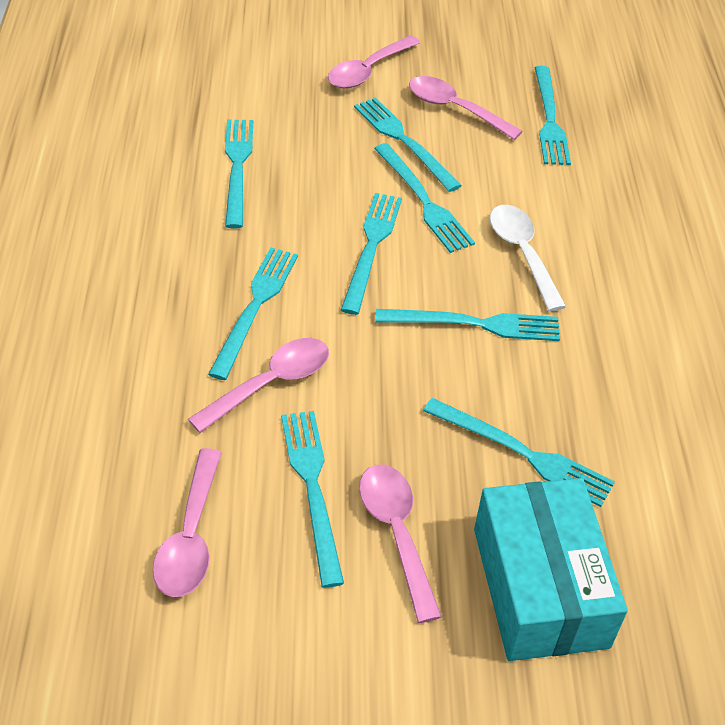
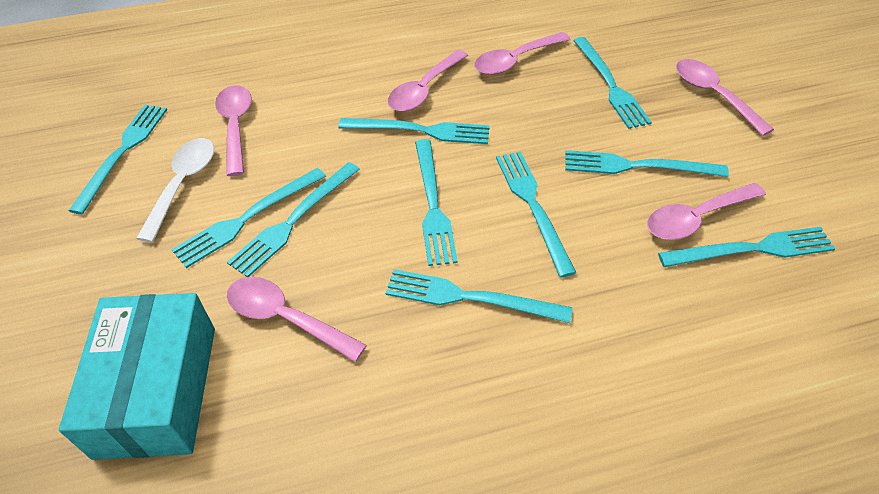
pink spoon: [153,448,222,597] [188,338,329,433] [328,36,420,88] [359,465,442,623] [409,76,523,140] = 5 -> [215,85,252,176] [227,277,367,362] [388,50,468,112] [474,32,571,75] [647,183,766,240] [676,59,774,136] = 6
turquoise fork: [208,247,298,380] [225,120,253,228] [281,411,344,588] [341,193,402,315] [354,97,462,192] [374,143,475,253] [375,309,560,341] [423,398,615,507] [535,66,571,165] = 9 -> [68,105,167,214] [171,168,326,268] [227,162,360,277] [339,118,490,144] [385,269,573,323] [415,139,458,266] [496,151,577,278] [565,150,729,177] [573,37,652,129] [658,227,835,267] = 10

